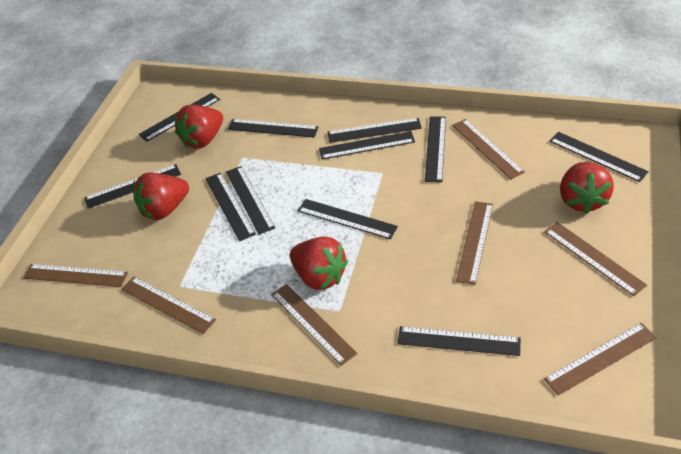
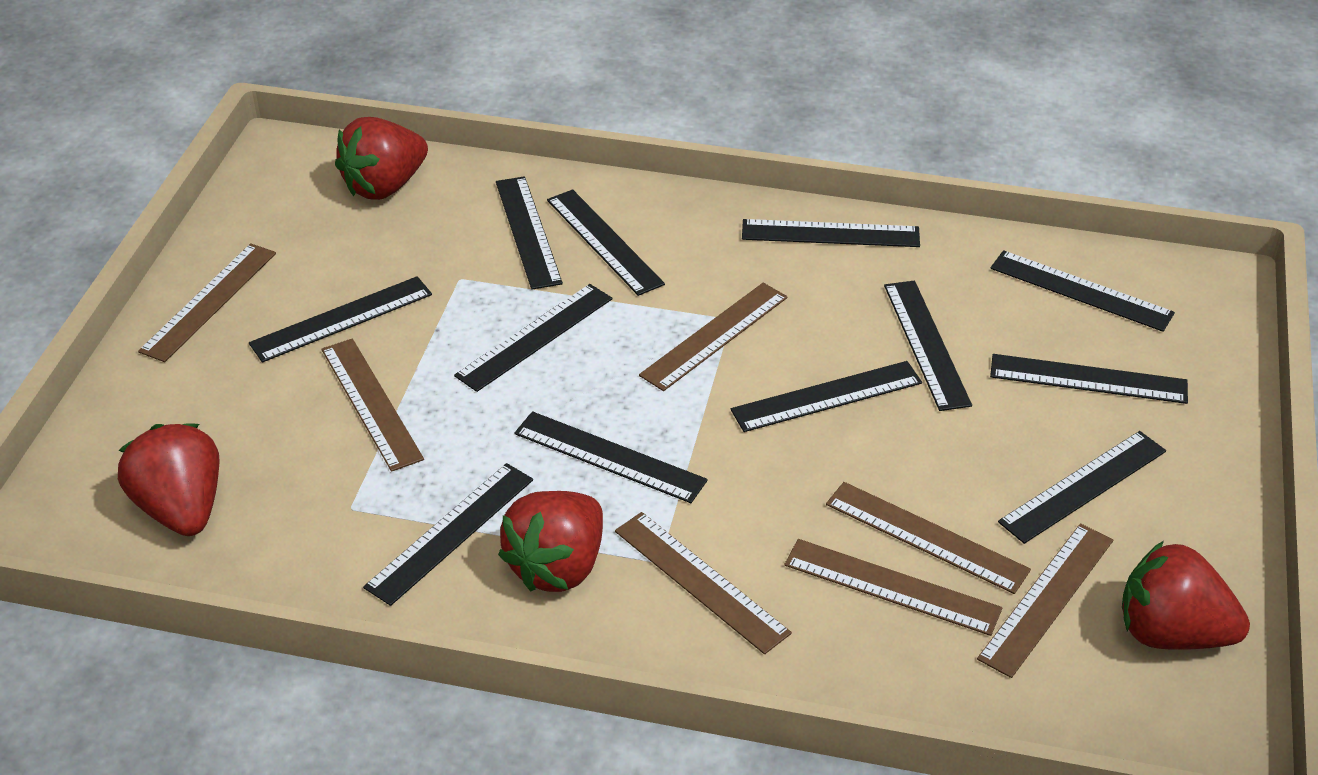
black ruler: [84,164,181,209] [139,93,220,142] [205,172,256,241] [226,166,275,235] [228,119,319,138] [297,199,398,239] [319,131,415,160] [327,118,422,143] [397,326,521,356] [425,116,446,182] [549,132,649,182] = 11 -> [249,276,432,362] [363,463,533,606] [454,284,612,392] [496,176,563,290] [514,411,708,503] [547,189,665,296] [731,361,922,432] [742,219,920,247] [884,281,972,411] [990,250,1175,332] [990,354,1188,404] [998,431,1166,544] = 12

